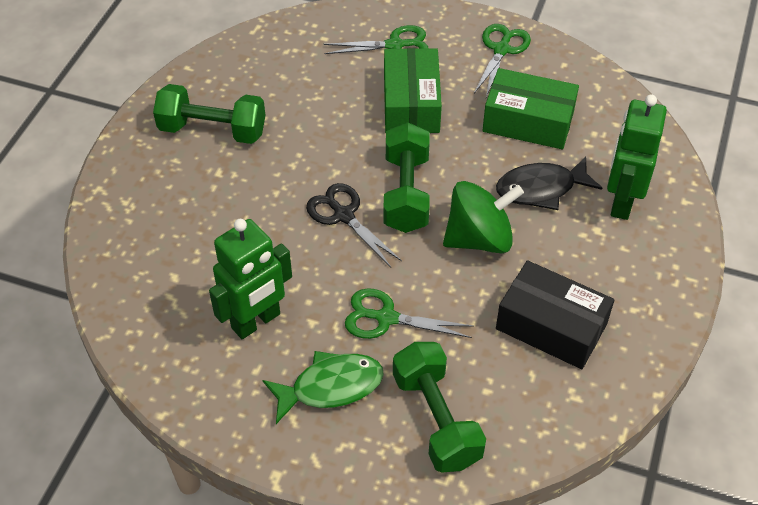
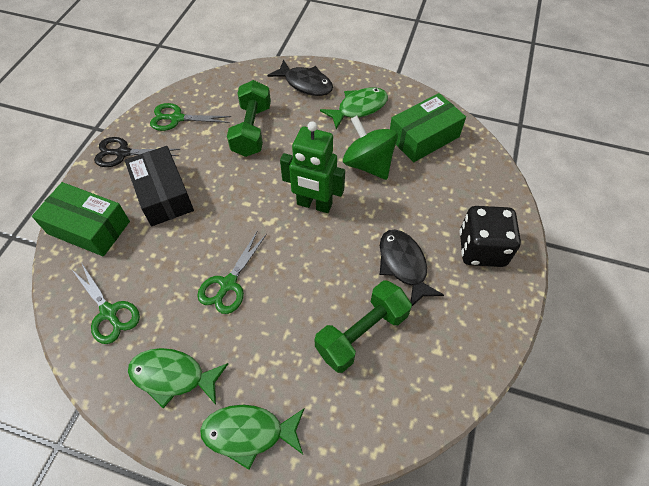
black dice: none = 0 -> [459,206,521,267] = 1
black fish: [496,156,602,210] = 1 -> [267,59,333,96] [380,230,444,306] = 2
green dumbbell: [153,84,265,144] [383,122,430,233] [393,342,486,473] = 3 -> [227,80,271,157] [315,280,412,373] = 2
green fish: [263,351,384,424] = 1 -> [128,348,228,408] [200,405,305,470] [320,88,388,129] = 3
green robot: [209,219,292,339] [607,95,667,220] = 2 -> [280,121,345,213] = 1

